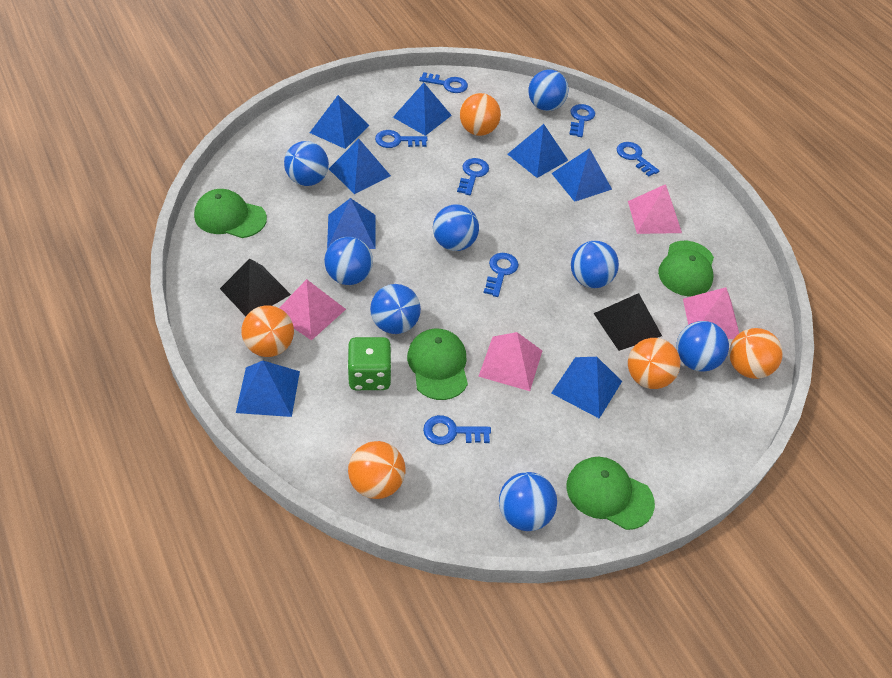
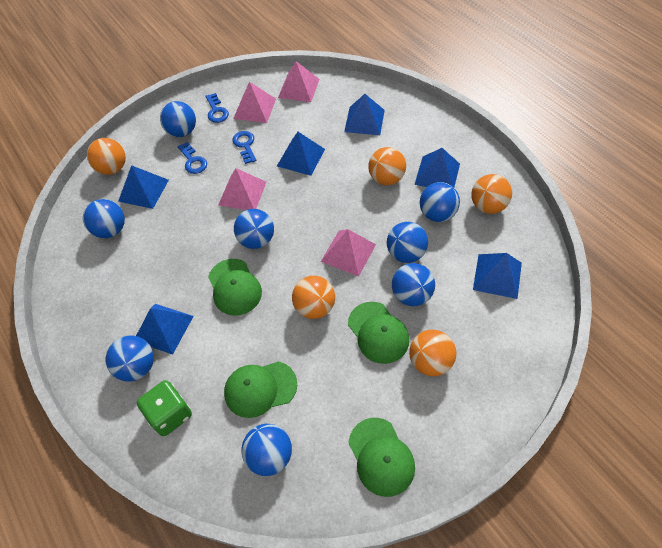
black pyramid: [220,259,291,316] [593,293,662,351] = 2 -> none = 0
blue key: [375,130,428,148] [419,72,468,93] [423,415,491,445] [457,158,489,195] [484,253,519,297] [569,104,595,137] [617,142,659,176] = 7 -> [178,142,207,174] [206,93,229,123] [233,131,257,164] = 3
blue pyramid: [236,361,300,417] [310,95,370,149] [327,198,376,249] [329,139,391,194] [393,83,452,136] [508,124,568,178] [551,148,612,202] [551,357,622,419] = 8 -> [118,165,169,209] [136,304,194,355] [277,132,325,176] [344,94,385,135] [414,148,460,187] [473,253,522,299] = 6

